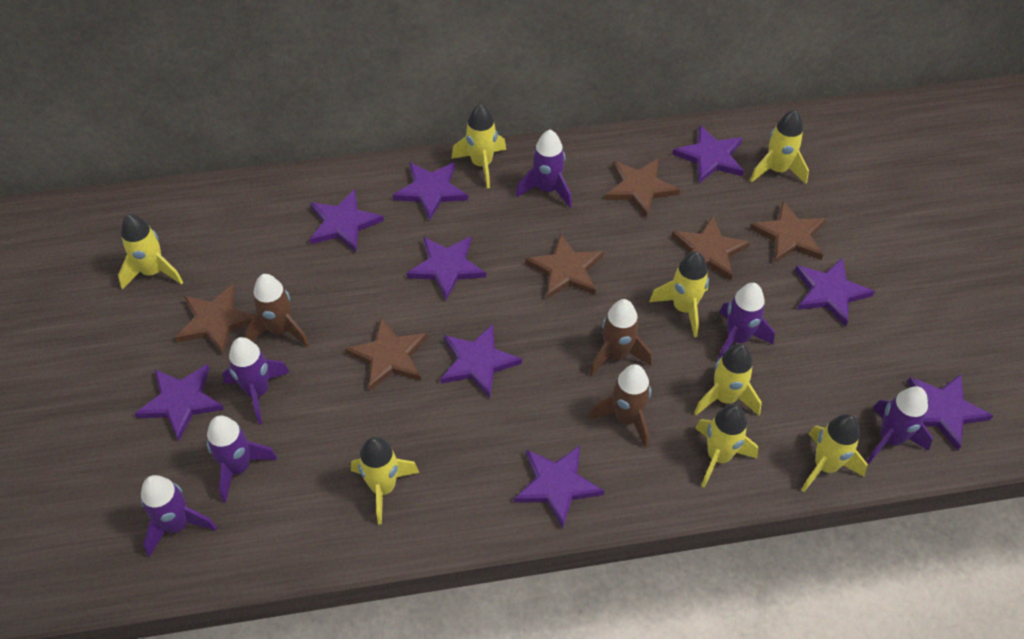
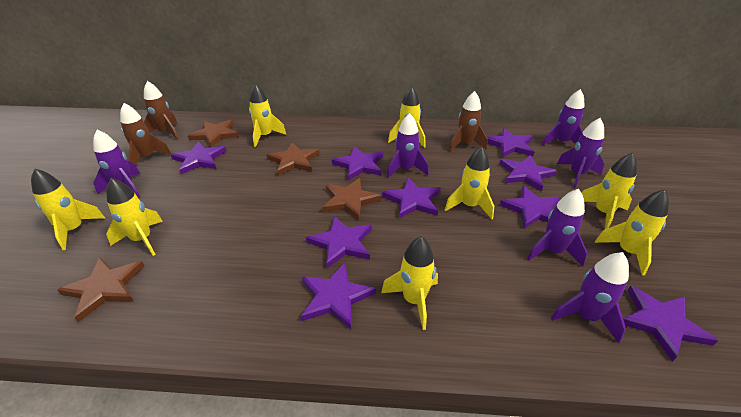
brown star: [175,284,255,355] [345,317,428,391] [525,233,603,299] [605,159,680,218] [671,216,750,281] [750,200,826,263] = 6 -> [57,258,144,322] [188,120,239,147] [266,143,319,175] [322,178,381,220] = 4

